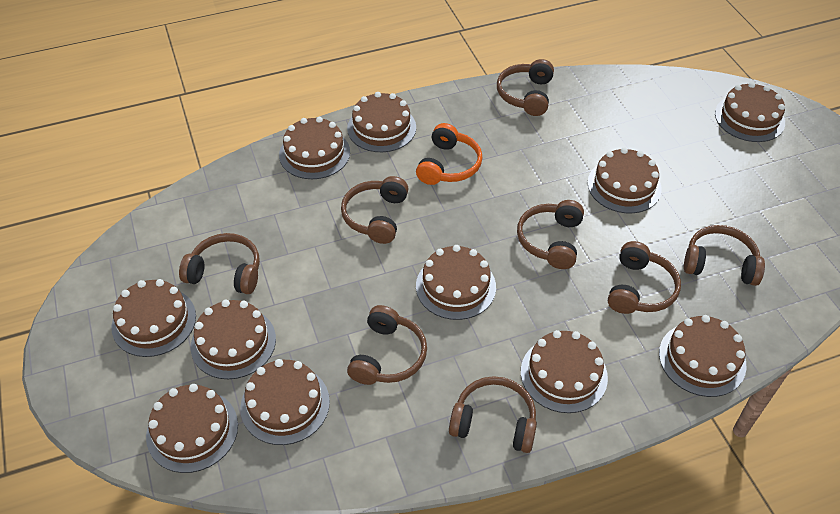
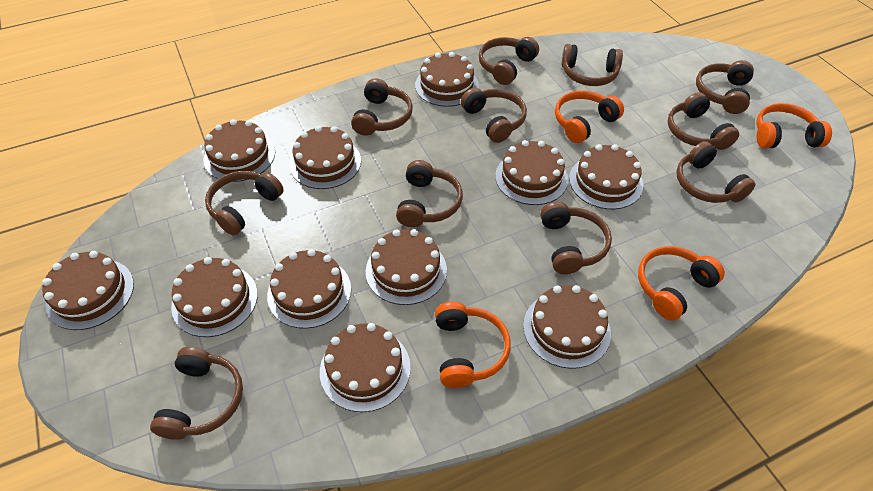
brown headphones: [179,233,260,294] [341,176,408,244] [347,305,427,385] [449,376,537,453] [497,59,554,116] [517,200,584,269] [608,241,681,314] [684,225,765,286] = 8 -> [150,347,243,440] [205,171,284,235] [351,78,413,136] [396,160,463,227] [461,88,527,143] [479,37,539,85] [540,202,612,274] [561,44,623,86] [668,92,739,150] [676,141,756,203] [696,60,754,114] = 11
orange headphones: [416,123,483,185] = 1 -> [435,302,511,388] [555,91,624,143] [638,246,725,321] [756,103,832,149] = 4

